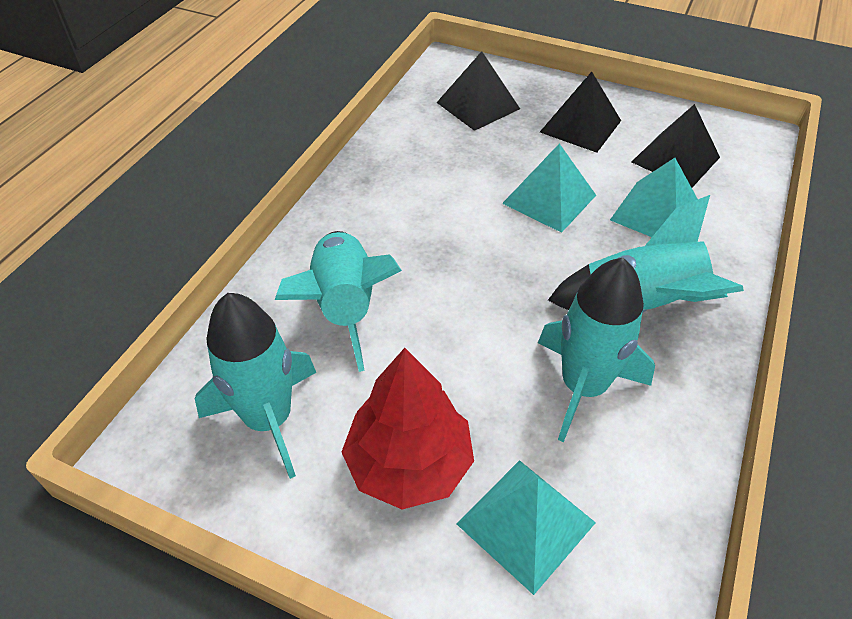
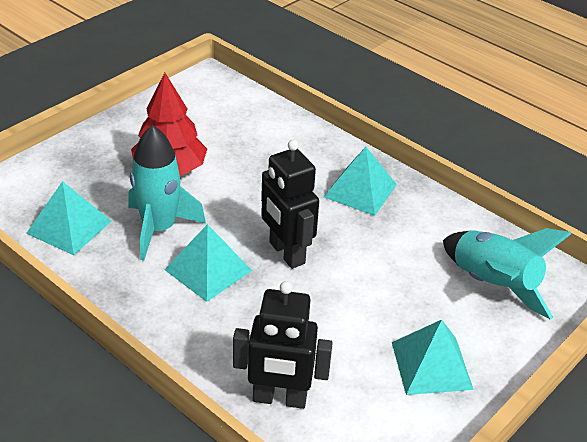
black pyramid: [436,51,520,131] [540,71,621,153] [632,104,720,188] = 3 -> none = 0
black robot: none = 0 -> [233,281,332,409] [261,140,319,269] = 2
turquoise pyramid: [457,460,596,595] [502,143,596,233] [610,158,698,237] = 3 -> [26,181,111,255] [165,224,252,302] [324,147,397,216] [392,320,474,395] = 4
turquoise rocket: [195,293,316,479] [275,231,402,372] [538,258,655,442] [548,195,744,312] = 4 -> [128,125,206,261] [443,228,571,320] = 2

